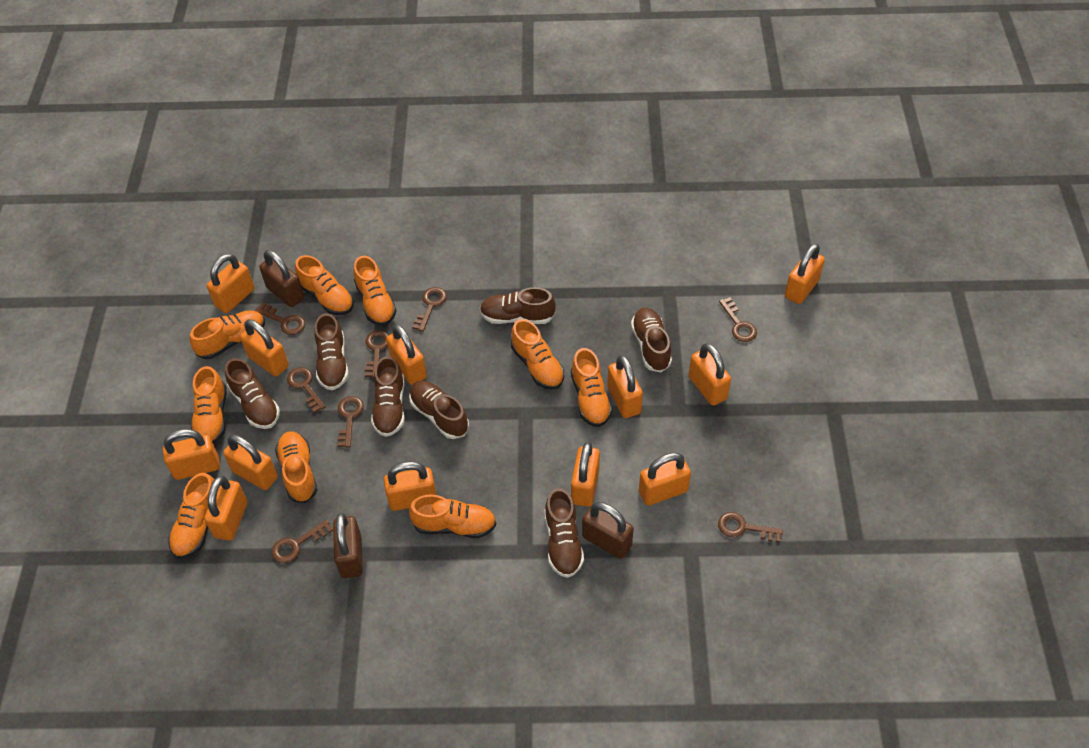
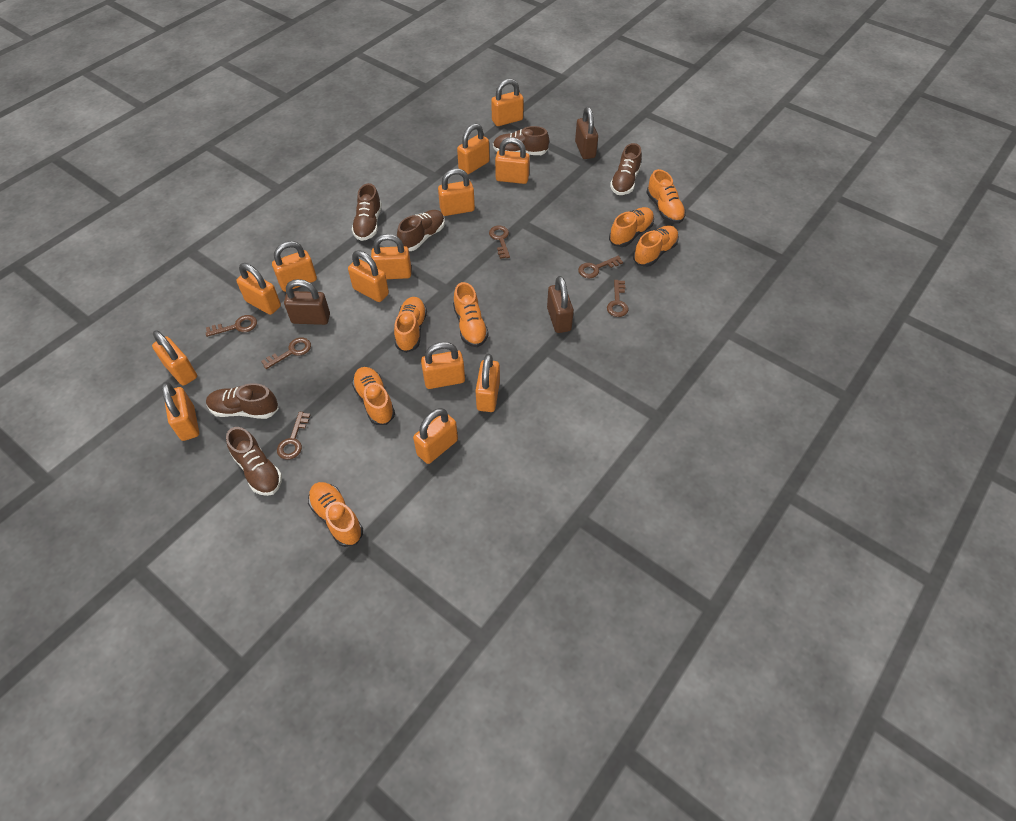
brown key: [255,303,305,335] [272,519,333,563] [287,367,326,413] [337,396,364,448] [365,330,389,378] [412,287,447,332] [718,512,783,542] [719,297,757,342] = 8 -> [206,315,257,337] [261,338,311,369] [277,412,310,460] [489,225,510,259] [578,256,623,278] [607,280,628,317] = 6
brown shoe: [225,358,280,429] [314,313,349,390] [371,356,405,437] [409,381,469,439] [480,287,556,324] [545,488,584,578] [631,307,672,372] = 7 -> [206,383,279,419] [226,427,282,496] [352,183,382,241] [397,210,445,251] [493,126,549,155] [610,143,642,195] = 6
orange padlock: [163,429,220,480] [204,476,247,540] [207,253,254,313] [223,435,278,490] [240,319,289,376] [384,461,436,511] [386,324,427,385] [571,442,600,507] [607,355,643,418] [639,452,691,506] [689,343,731,406] [785,244,825,304] = 12 -> [152,330,197,386] [162,382,199,441] [236,263,281,315] [272,241,317,292] [348,250,389,302] [371,234,411,279] [413,408,458,464] [421,342,465,389] [438,169,475,216] [457,123,490,174] [475,354,500,412] [491,79,524,126] [495,137,530,184] = 13
orange shoe: [168,473,214,559] [190,311,265,359] [191,366,226,444] [275,431,317,503] [295,255,354,315] [354,256,397,326] [409,495,496,538] [511,319,564,390] [571,348,612,427] = 9 -> [308,482,363,547] [352,367,395,425] [394,297,427,353] [453,282,489,347] [609,207,654,247] [633,226,679,267] [646,169,686,224] = 7

